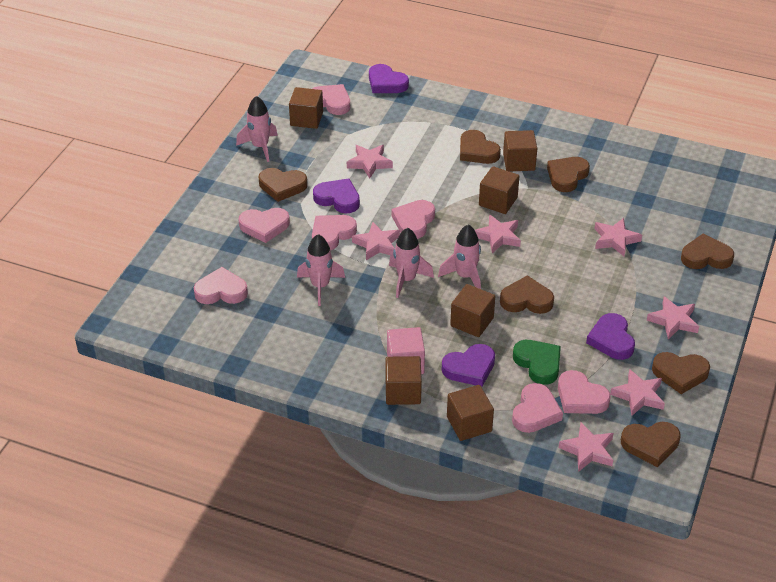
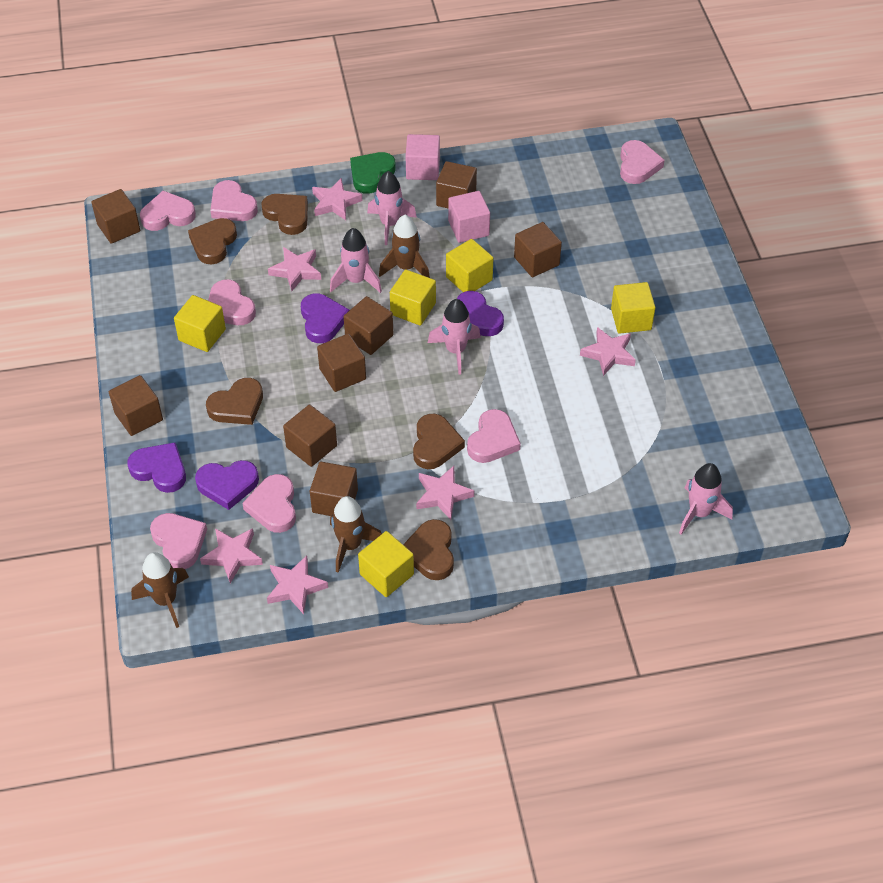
brown cube: [289,87,323,129] [385,356,422,405] [447,385,494,441] [450,284,495,337] [479,166,519,214] [503,130,537,172] = 6 -> [91,189,140,244] [109,375,163,436] [283,405,337,467] [310,462,358,516] [317,333,366,392] [344,296,394,355] [436,161,477,208] [514,222,562,277] = 8
brown heart: [259,168,307,202] [460,130,501,164] [500,275,554,314] [547,157,590,192] [621,422,681,467] [652,352,710,394] [681,233,734,269] = 7 -> [188,218,237,265] [206,378,263,425] [261,194,308,235] [403,519,454,580] [413,414,465,469] = 5
brown rocket: none = 0 -> [131,552,189,628] [330,496,382,573] [379,215,430,278] = 3
pink cube: [387,327,425,374] = 1 -> [406,134,440,180] [448,191,490,243] = 2
pink star: [347,145,393,179] [352,222,400,260] [475,214,521,253] [559,423,614,472] [594,218,642,257] [610,369,665,416] [647,296,699,339] = 7 -> [200,528,263,583] [267,556,328,614] [268,247,321,291] [312,178,362,220] [416,466,474,520] [580,327,636,376] = 6
yellow cube: none = 0 -> [174,295,226,352] [358,531,414,597] [390,269,436,326] [446,239,494,292] [611,282,656,334] = 5

